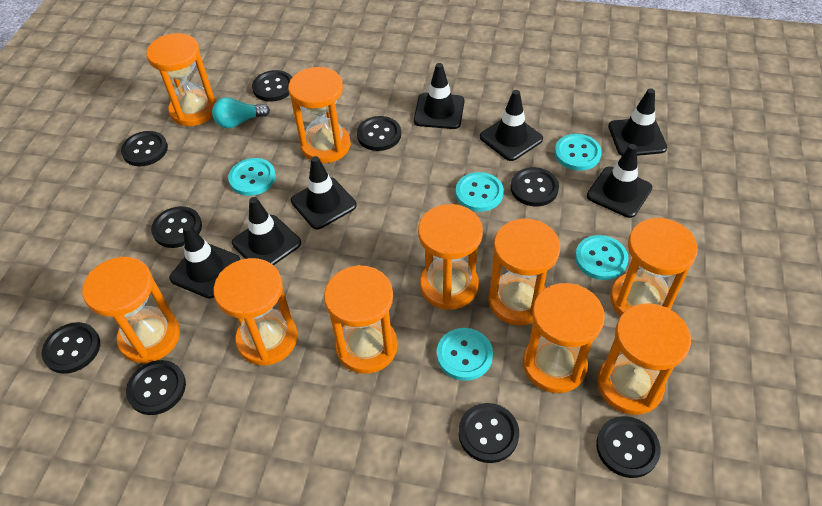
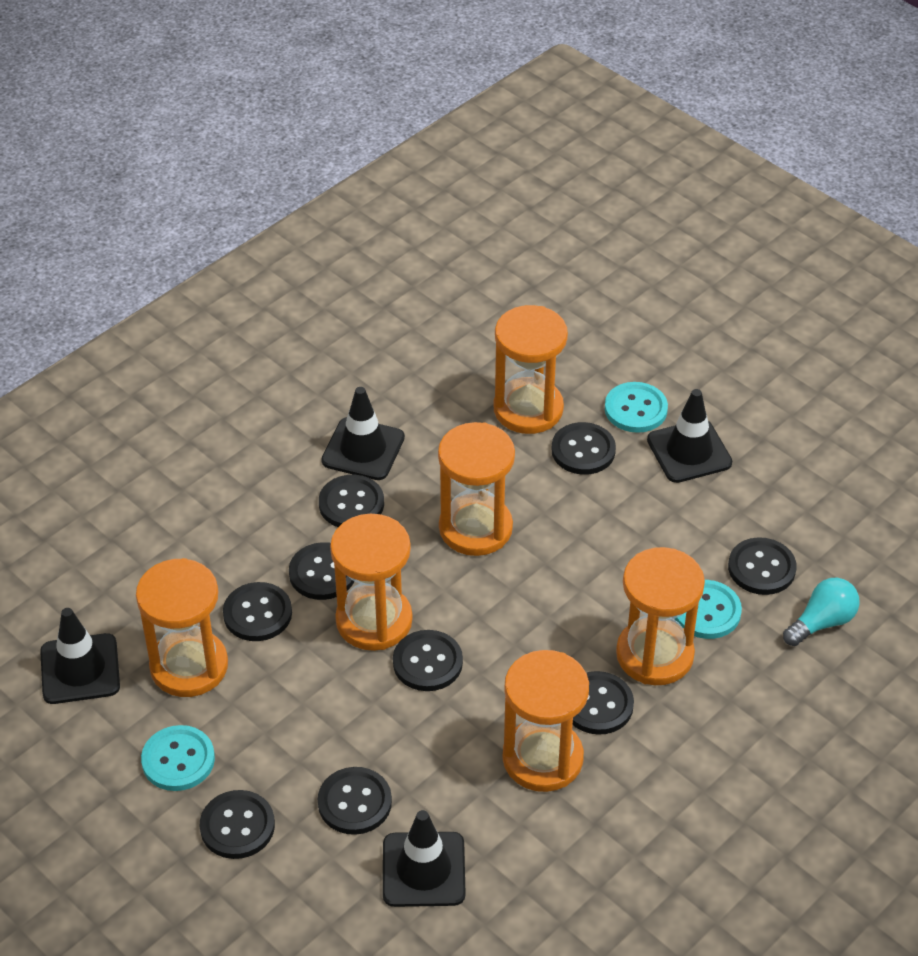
black traffic cone: [169,224,241,298] [232,197,301,265] [291,156,357,229] [414,63,464,129] [480,90,543,161] [587,144,652,218] [608,88,667,156] = 7 -> [40,608,120,704] [321,387,405,480] [383,810,465,907] [647,389,732,483] = 4
orange hourglass: [82,257,180,363] [146,33,217,126] [213,258,298,366] [288,67,351,163] [324,265,398,374] [418,204,483,310] [488,219,560,325] [523,283,605,393] [597,303,691,415] [610,217,698,316] = 10 -> [136,558,228,697] [330,514,413,651] [438,422,515,556] [493,305,568,434] [503,650,589,792] [616,547,705,685] = 6
turquoise button: [228,158,276,196] [437,328,493,381] [456,172,504,212] [554,134,602,171] [575,235,628,280] = 5 -> [141,725,215,791] [605,382,668,433] [675,580,742,639] = 3

